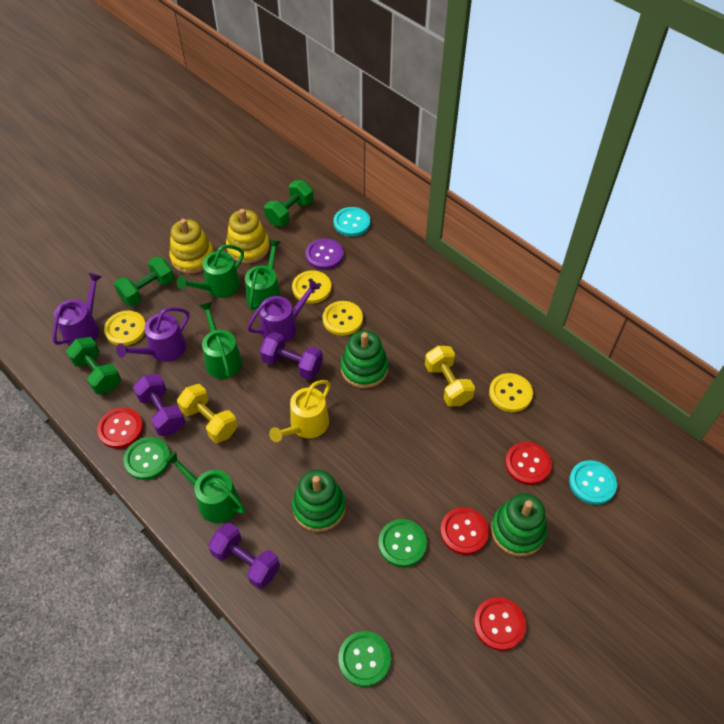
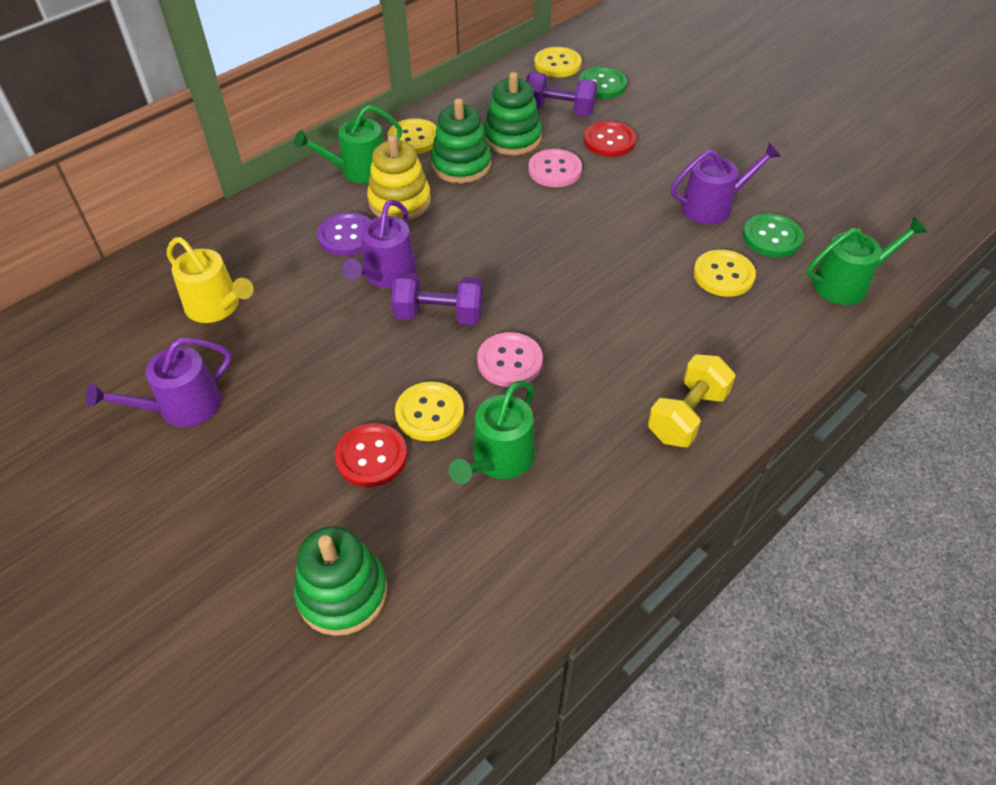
green button: [124,437,170,480] [338,631,391,687] [378,519,427,567] = 3 -> [579,67,627,99] [743,213,803,257] = 2
green dumbbell: [66,337,121,394] [114,257,175,306] [264,180,313,226] = 3 -> none = 0
green watering can: [165,451,246,523] [177,245,244,298] [199,302,242,379] [245,239,281,311] = 4 -> [294,105,402,183] [449,380,535,484] [807,217,927,305] = 3
pink button: none = 0 -> [477,332,543,387] [528,149,582,187] = 2
purple dumbbell: [133,374,185,436] [208,523,280,589] [260,332,323,380] = 3 -> [391,272,483,325] [526,72,597,116] = 2
red button: [97,408,143,449] [440,507,489,555] [474,597,526,651] [505,442,552,485] = 4 -> [335,423,407,487] [584,121,636,157] = 2
turquoise button: [334,207,370,237] [569,460,617,505] = 2 -> none = 0
yellow dumbbell: [177,384,238,443] [425,346,475,406] = 2 -> [648,355,736,447] = 1
yellow stacking toy: [169,219,214,274] [226,209,270,263] = 2 -> [367,135,431,221] = 1

